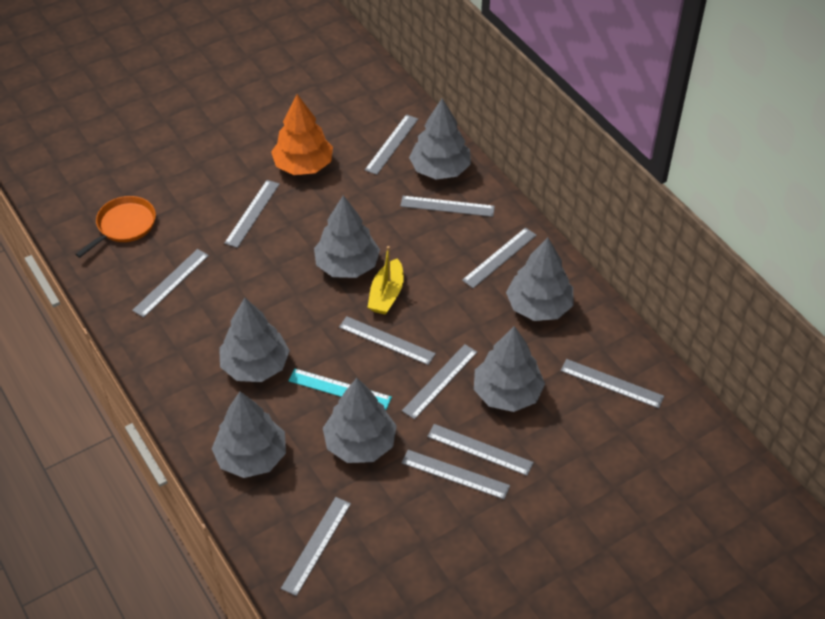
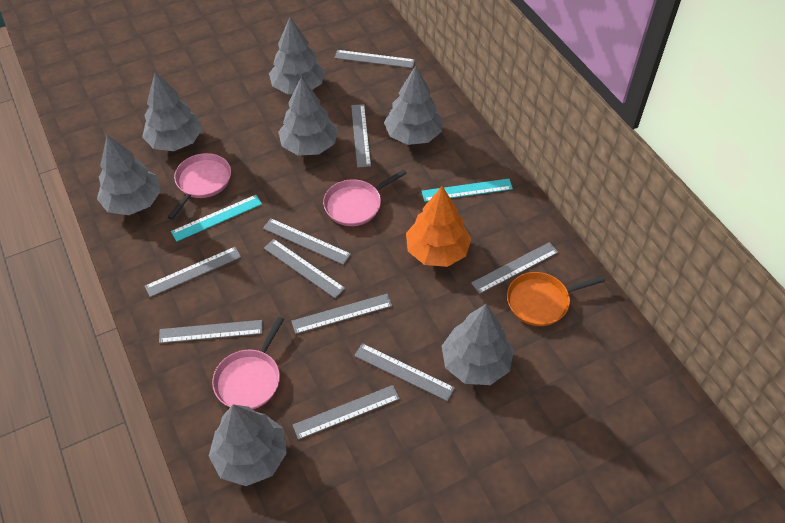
grey ruler: [132,249,209,318] [224,180,280,248] [281,497,351,596] [339,316,436,365] [365,114,418,175] [400,196,495,217] [402,344,477,419] [402,450,510,499] [427,424,534,476] [462,228,537,288] [560,359,664,408] = 11 -> [145,247,241,297] [159,320,263,343] [263,218,351,265] [264,239,345,298] [292,294,392,334] [293,385,400,440] [335,50,415,68] [351,104,371,168] [354,343,455,401] [471,242,558,294] = 10
pink pan: none = 0 -> [168,153,231,220] [212,317,284,409] [323,169,407,226] = 3
turquoise ruler: [289,369,392,410] = 1 -> [171,195,262,242] [422,179,513,202] = 2
yellow boat: [367,246,404,315] = 1 -> none = 0

